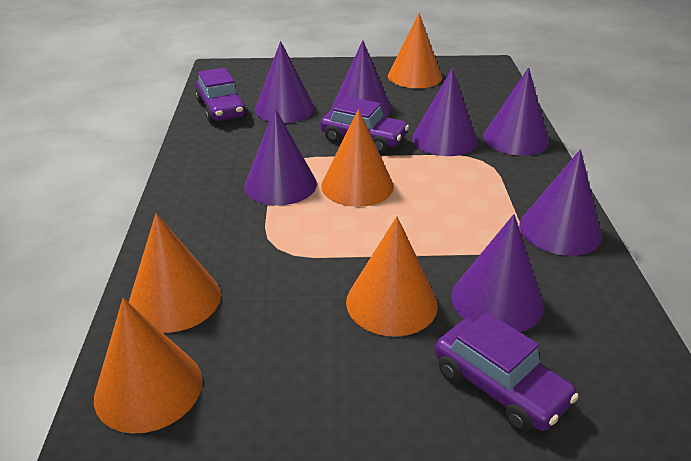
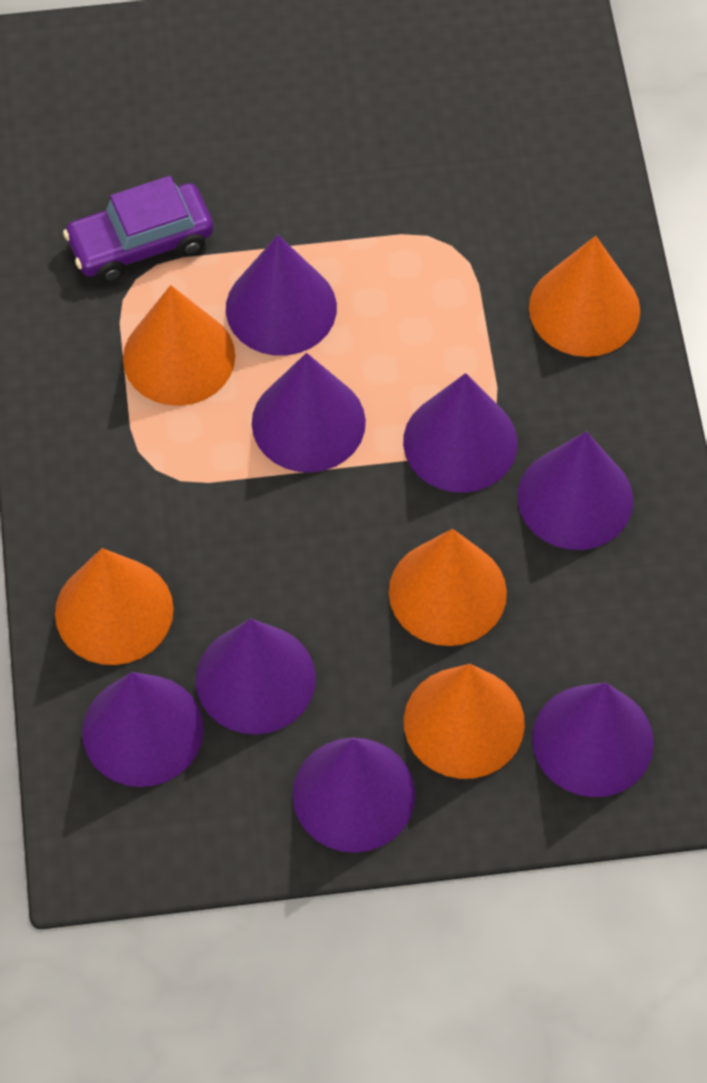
purple car: [195,67,247,123] [320,96,409,153] [435,312,579,432] = 3 -> [63,176,214,283] = 1
purple cone: [244,108,317,205] [255,41,315,123] [332,40,391,117] [412,68,477,156] [451,214,544,332] [483,67,549,156] [519,149,602,256] = 7 -> [82,672,204,787] [196,618,316,734] [226,235,337,356] [252,353,366,473] [292,738,415,853] [403,373,517,493] [518,431,633,550] [532,682,654,797] = 8

